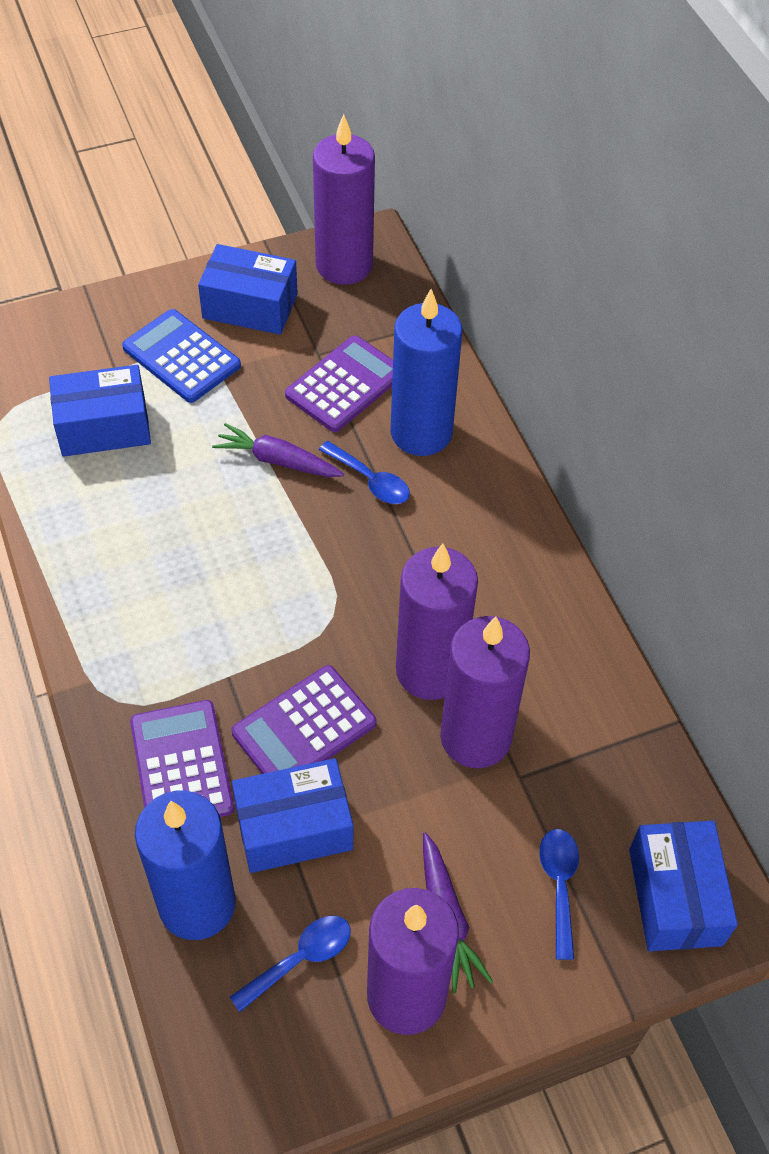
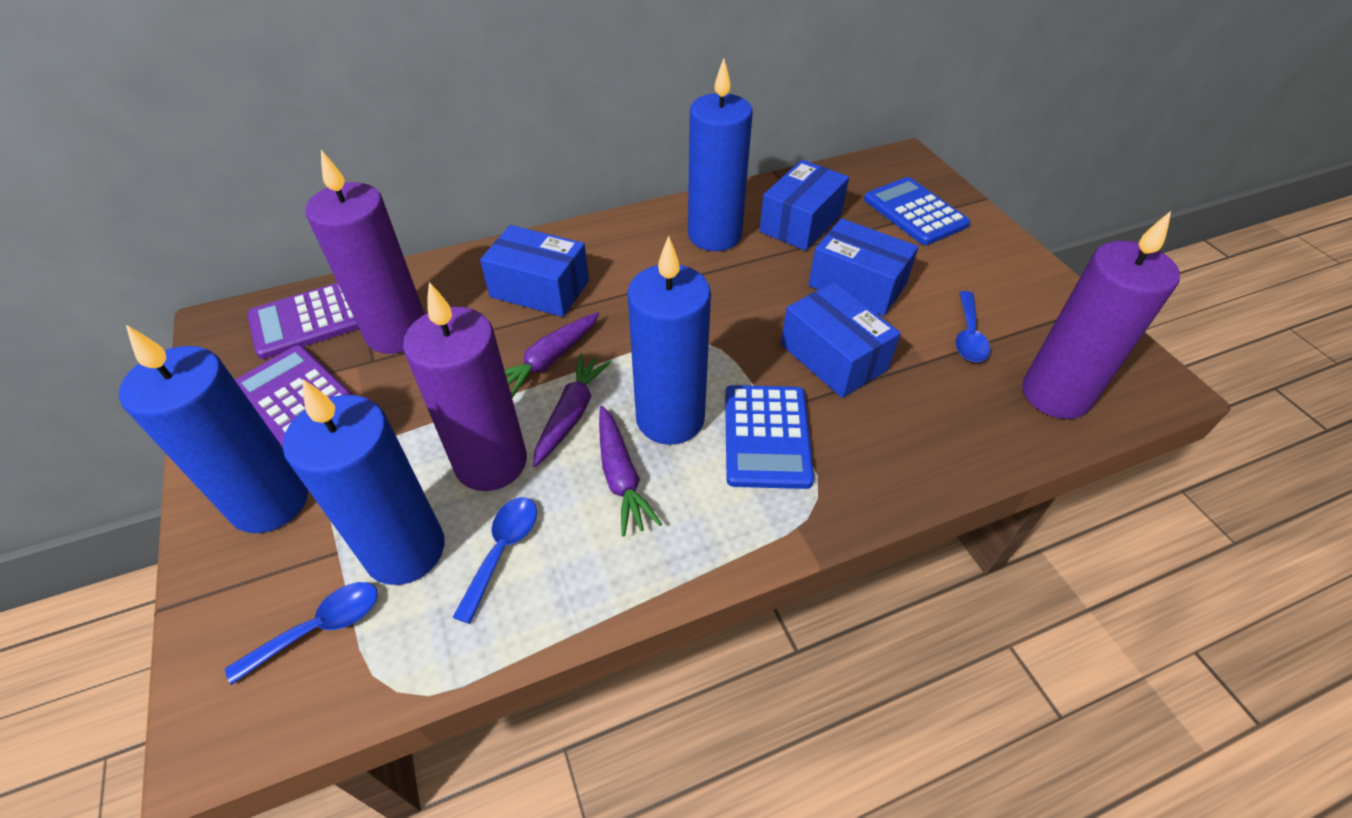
blue calculator: [122,309,241,403] = 1 -> [725,385,814,489] [864,177,970,245] = 2
blue candle: [135,791,236,940] [391,289,462,456] = 2 -> [119,325,308,533] [283,379,445,585] [627,236,711,445] [688,58,753,251] = 4
purple calculator: [130,700,234,817] [232,665,376,774] [285,335,393,432] = 3 -> [235,345,353,446] [247,283,359,359] = 2
purple candle: [313,114,375,285] [367,888,459,1035] [396,544,478,700] [440,616,530,768] = 4 -> [305,150,425,354] [403,282,527,491] [1022,211,1180,419] = 3
purple carrot: [212,423,344,477] [423,832,493,993] = 2 -> [504,312,599,398] [533,353,612,467] [599,406,662,537] = 3

